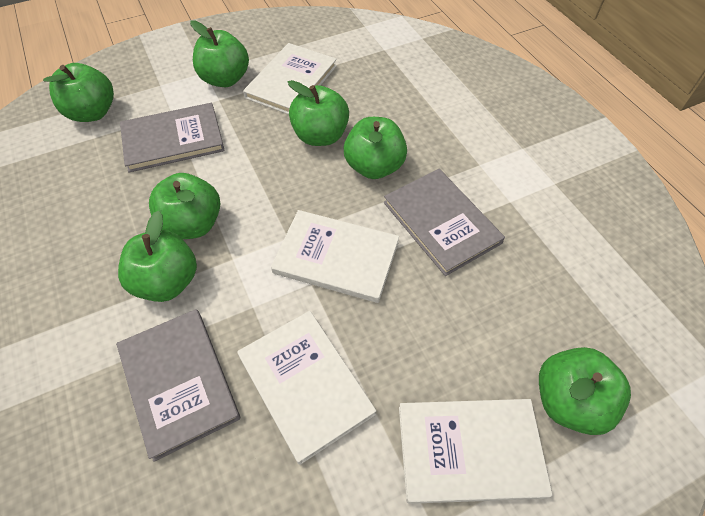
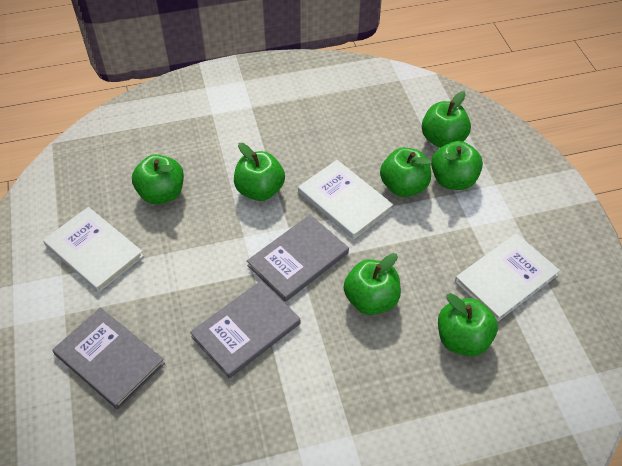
white book: [237,311,376,465] [243,43,337,114] [271,210,399,303] [399,399,552,504] = 4 -> [43,207,144,292] [298,160,393,239] [455,233,560,322] = 3

